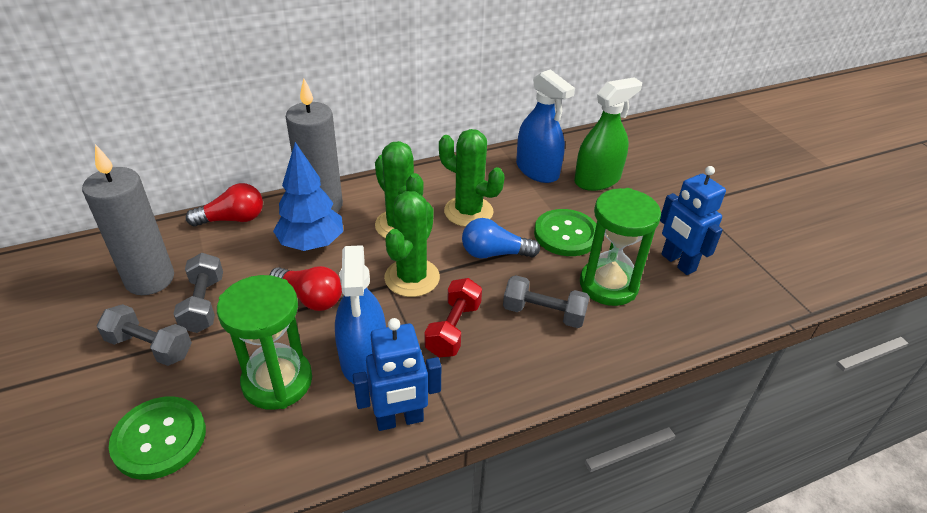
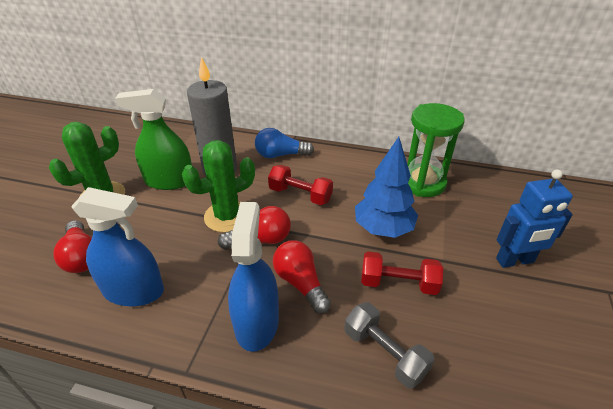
blue robot: [353,318,441,431] [660,166,726,275] = 2 -> [496,169,573,268] = 1
green button: [109,396,206,480] [534,209,596,256] = 2 -> none = 0
green cactus: [375,141,423,238] [384,191,440,297] [439,129,504,227] = 3 -> [49,122,125,196] [182,140,255,233] = 2
green hourglass: [217,275,312,410] [580,188,661,306] = 2 -> [407,103,465,197] = 1
grey candle: [82,144,174,295] [286,79,343,213] = 2 -> [187,57,237,176] = 1
grey dumbbell: [96,304,192,366] [173,253,223,333] [503,275,590,328] = 3 -> [344,302,435,389] = 1
red dumbbell: [424,278,482,357] = 1 -> [268,165,333,205] [361,252,443,295] = 2
red light bulb: [186,183,263,227] [270,266,342,311] = 2 -> [53,220,92,273] [218,206,291,250] [273,240,331,314] = 3

